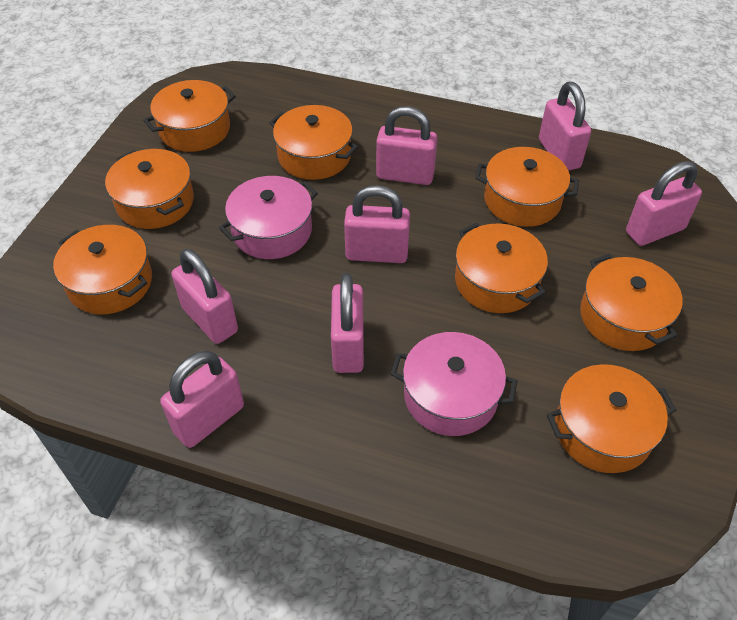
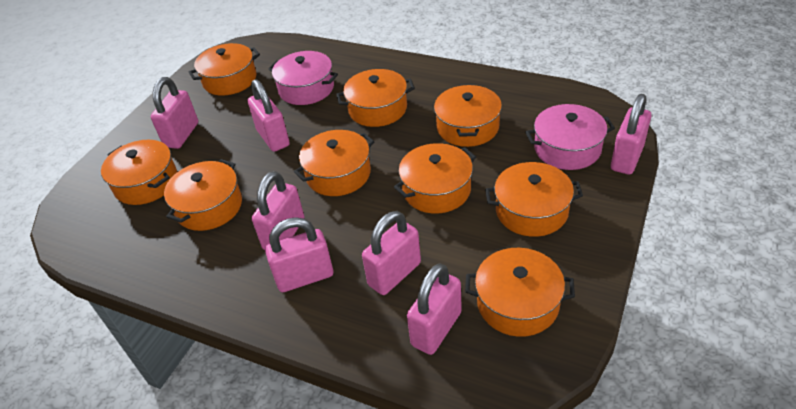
orange pot: [53,225,152,314] [105,149,194,229] [143,80,236,152] [269,105,358,180] [455,223,548,313] [475,147,579,227] [547,364,676,473] [580,254,683,351] = 8 -> [101,140,177,205] [164,159,242,231] [189,43,260,96] [294,130,375,196] [336,69,415,127] [394,143,476,214] [434,84,502,147] [465,248,575,337] [485,162,583,237] = 9

